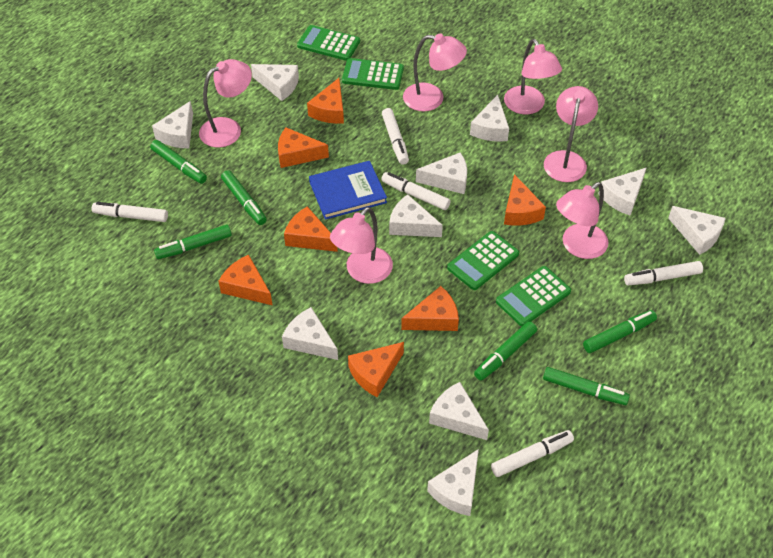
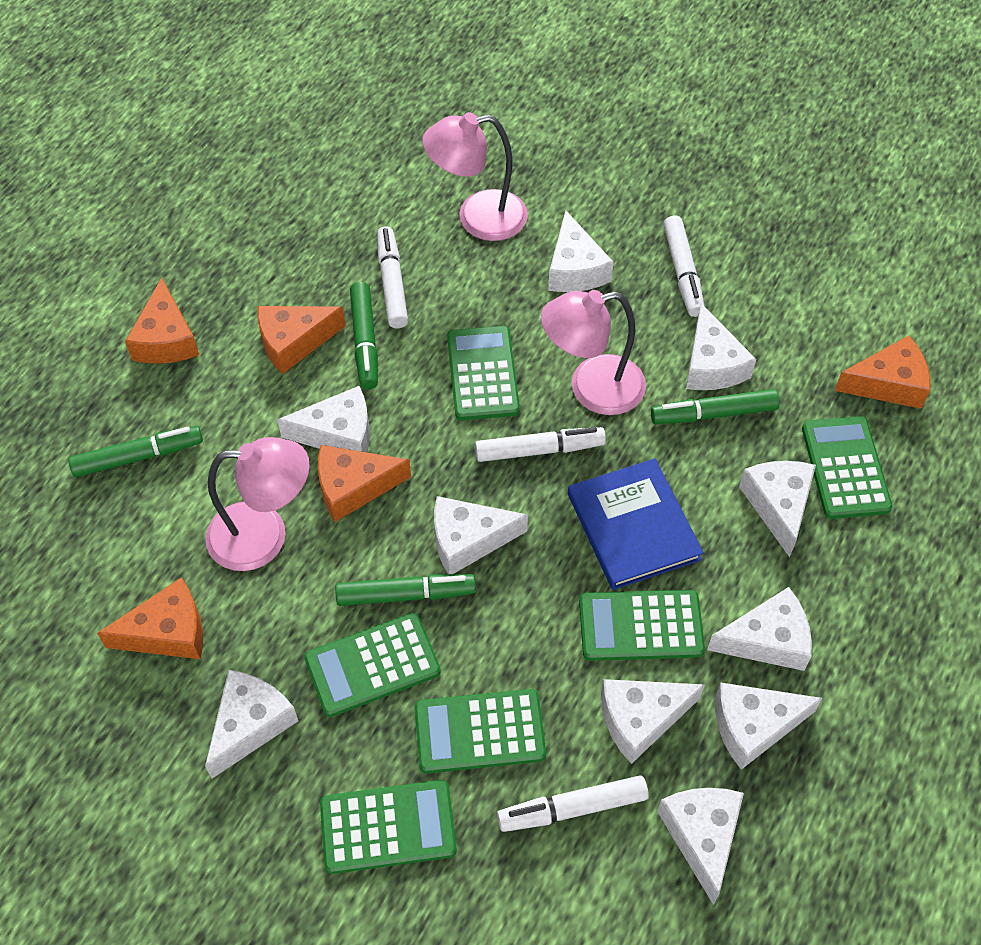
green calculator: [297,25,360,61] [342,58,404,90] [447,231,519,290] [496,266,571,326] = 4 -> [304,613,441,717] [320,780,457,874] [415,689,546,773] [447,326,520,421] [579,590,705,661] [802,416,892,519] = 6
green marker: [150,140,207,184] [154,224,232,259] [221,170,267,225] [474,321,537,380] [543,367,630,405] [583,310,657,353] = 6 -> [69,426,203,477] [335,574,476,606] [350,282,378,389] [651,389,780,424] = 4
orange cheese: [218,255,272,305] [278,128,329,168] [284,206,338,252] [307,78,344,124] [348,342,404,397] [401,286,459,331] [504,174,546,225] = 7 -> [97,577,203,659] [125,278,199,364] [257,306,346,375] [318,445,411,522] [834,335,931,409] = 5
pink lamp: [199,59,252,148] [330,207,393,284] [403,34,467,111] [504,39,562,114] [544,86,598,182] [556,182,609,259] = 6 -> [205,437,310,571] [422,112,528,241] [541,290,646,415] = 3
white marker: [92,202,168,222] [381,172,451,210] [382,108,409,165] [491,430,574,477] [624,261,703,285] = 5 -> [377,226,408,328] [475,427,606,462] [497,775,649,832] [663,215,704,317] = 4

